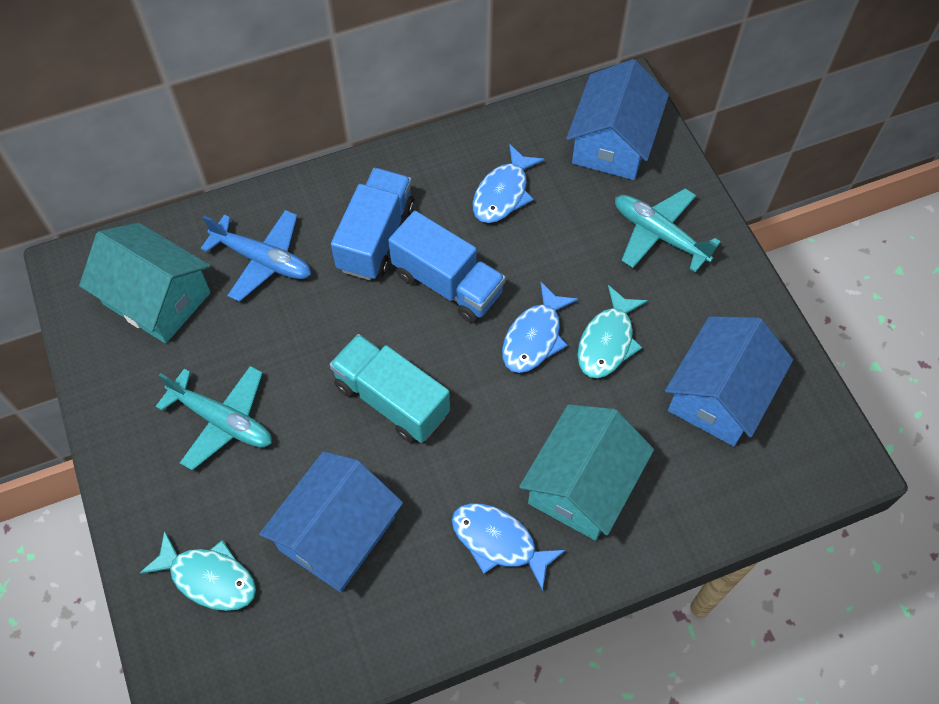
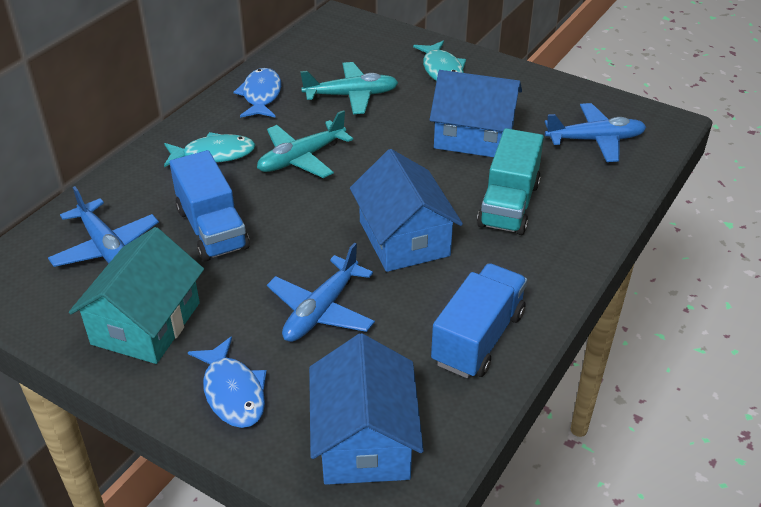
blue fish: [452,503,566,591] [472,144,544,223] [502,282,578,373] = 3 -> [188,336,267,428] [233,68,281,118] = 2
blue plane: [201,210,311,302] = 1 -> [48,186,159,267] [267,242,375,342] [545,103,646,162] = 3
turquoise house: [79,223,211,344] [519,404,654,541] = 2 -> [69,227,204,364] = 1

